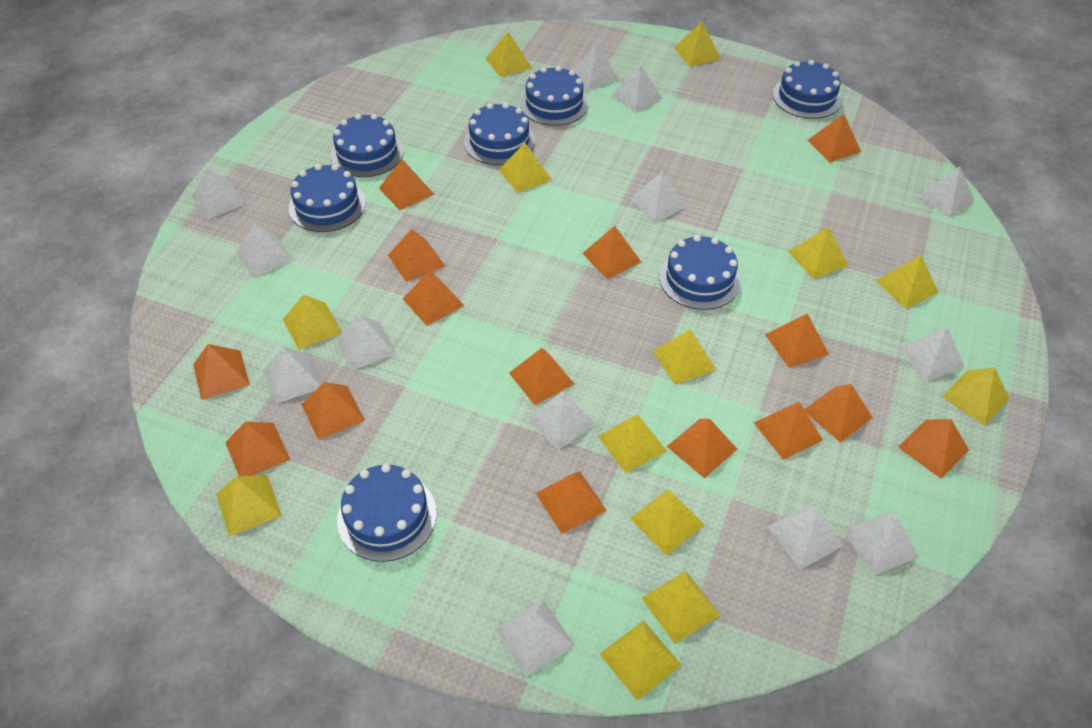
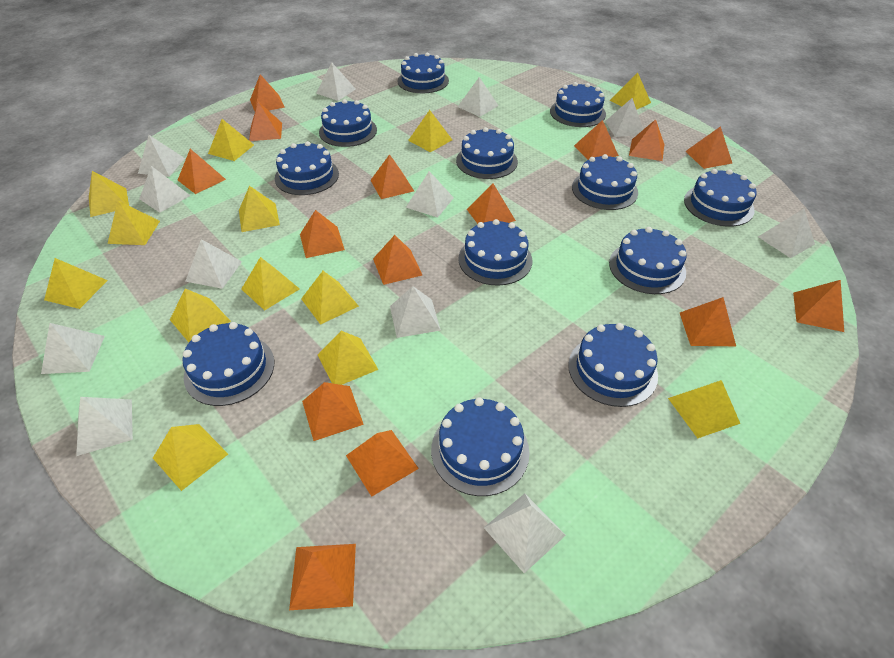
blue cake: [289,164,366,232] [331,114,404,177] [337,464,437,562] [464,103,535,165] [520,66,588,126] [659,235,741,310] [773,60,841,119] = 7 -> [182,322,274,406] [275,141,339,195] [319,99,377,147] [398,53,449,93] [431,398,530,496] [456,127,518,179] [458,219,532,286] [550,82,606,127] [568,323,658,407] [572,154,638,210] [609,227,687,294] [684,169,757,227] = 12
white pyramid: [192,168,247,220] [236,224,293,278] [264,348,322,404] [337,315,396,370] [496,600,575,677] [527,391,596,450] [572,43,619,90] [611,65,663,113] [630,171,686,223] [768,504,843,570] [843,512,919,576] [898,327,964,382] [917,166,975,218] = 13 -> [41,323,105,374] [76,397,133,456] [138,135,185,177] [139,166,191,213] [185,239,242,289] [316,63,356,101] [390,286,441,338] [406,171,454,218] [458,77,498,117] [484,493,566,573] [605,98,643,137] [758,209,815,258] = 12

